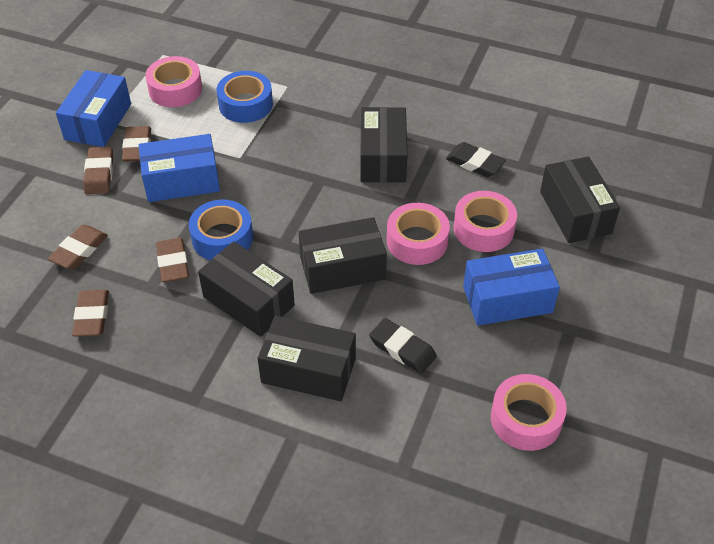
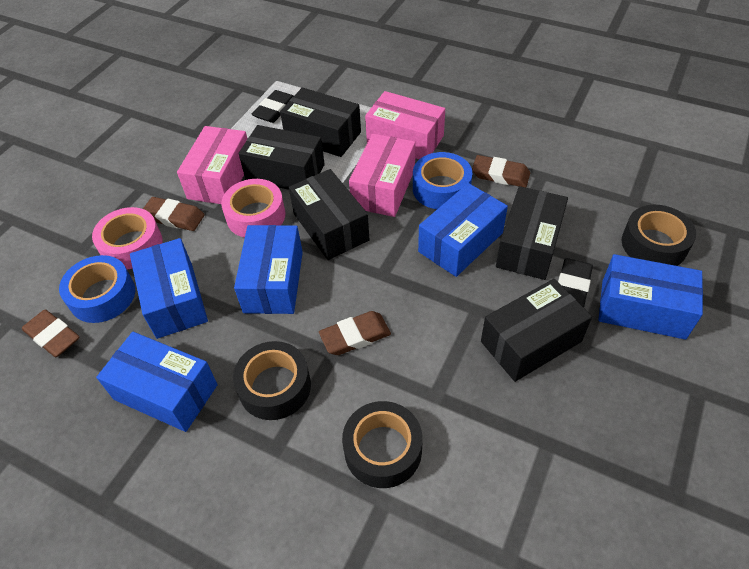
black tape: none = 0 -> [233,341,311,420] [342,401,423,488] [622,205,696,266] = 3
blue box: [56,70,131,147] [139,134,220,202] [463,249,560,326] = 3 -> [96,332,218,432] [130,238,208,339] [234,225,303,314] [418,183,508,277] [599,254,703,340] = 5
brown eraser: [48,225,108,269] [72,290,109,337] [83,146,114,194] [122,126,151,162] [156,238,189,282] = 5 -> [22,309,79,357] [143,197,205,231] [319,311,391,355] [472,155,530,188] = 4
pink box: none = 0 -> [177,126,247,204] [349,134,415,217] [365,91,445,159] = 3
pink tape: [145,56,202,107] [387,203,450,265] [453,191,517,252] [491,374,567,451] = 4 -> [92,207,163,269] [221,179,286,238] = 2

